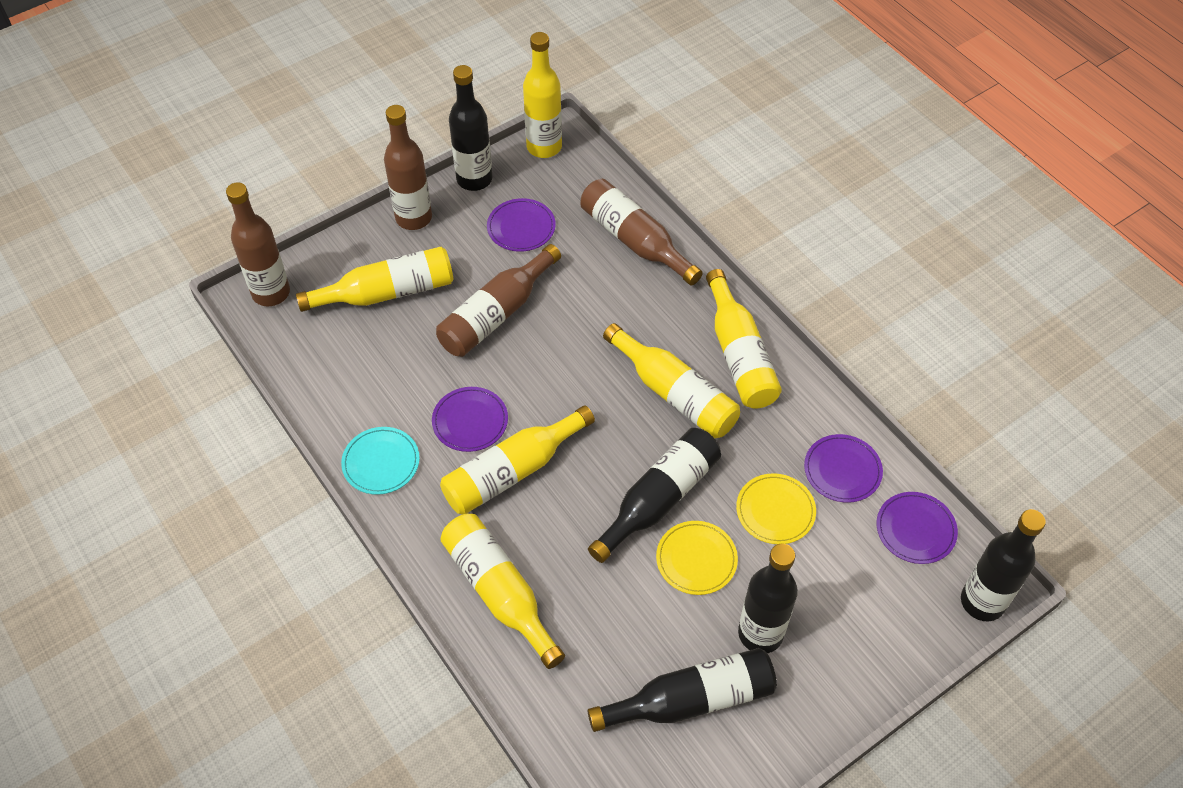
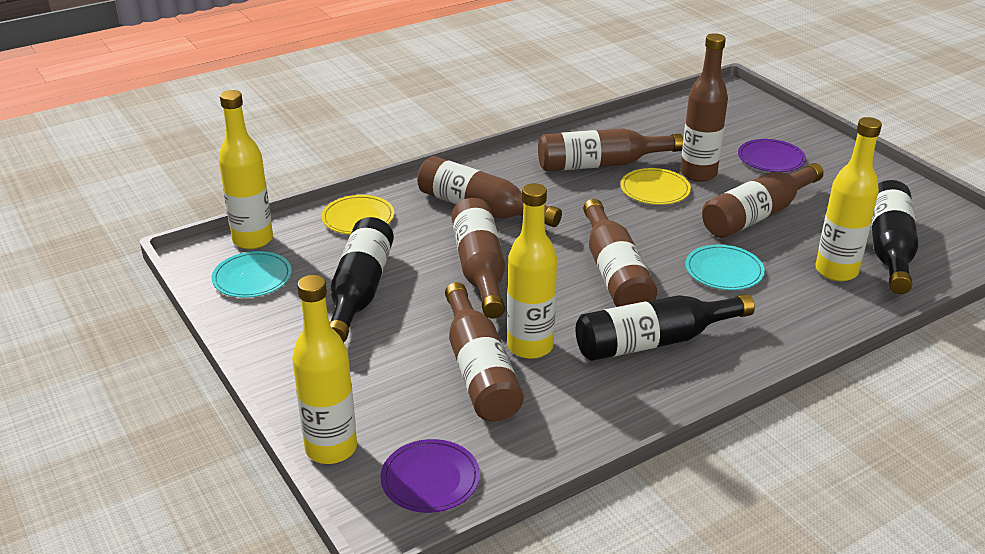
black bottle: [449,65,492,191] [587,648,777,732] [588,428,721,563] [738,544,798,653] [961,509,1046,621] = 5 -> [329,217,394,342] [576,294,755,361] [871,180,918,294] = 3
brown bottle: [226,182,290,306] [384,105,432,230] [436,244,561,357] [581,179,703,286] = 4 -> [417,156,562,227] [445,282,524,421] [452,198,505,319] [538,128,683,171] [583,199,657,307] [680,33,728,182] [702,163,824,238] = 7
purple plate: [432,387,508,452] [487,198,556,252] [804,434,883,503] [877,492,958,564] = 4 -> [380,439,480,513] [738,139,806,172] = 2
turquoise plate: [341,427,420,495] = 1 -> [212,251,292,298] [685,245,765,290] = 2
yellow bottle: [296,247,453,312] [440,405,595,515] [440,514,565,669] [523,32,562,158] [603,323,740,438] [706,269,782,409] = 6 -> [219,90,273,249] [292,275,357,464] [507,183,557,359] [816,117,882,281] = 4

